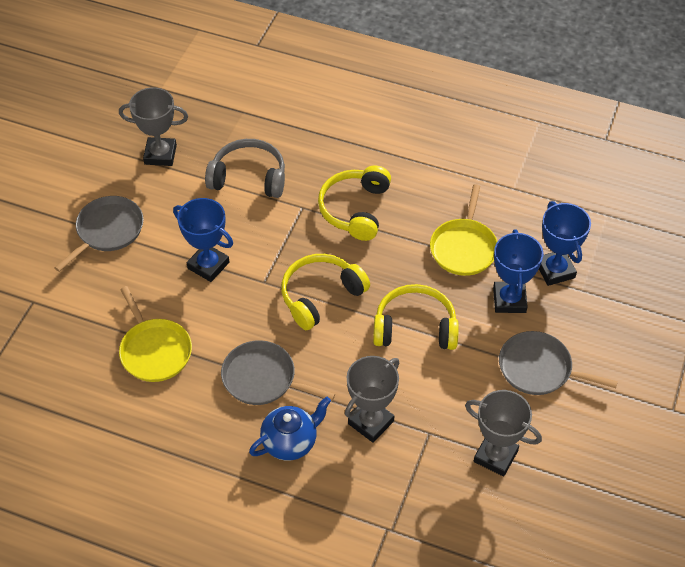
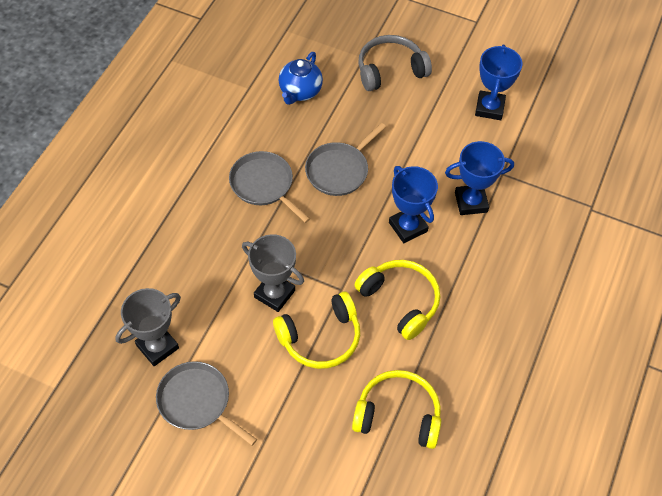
grey trophy: [119,87,188,166] [345,356,399,443] [465,390,542,477] = 3 -> [115,288,181,366] [242,234,304,312] = 2
yellow pan: [119,286,192,382] [430,184,498,276] = 2 -> none = 0

